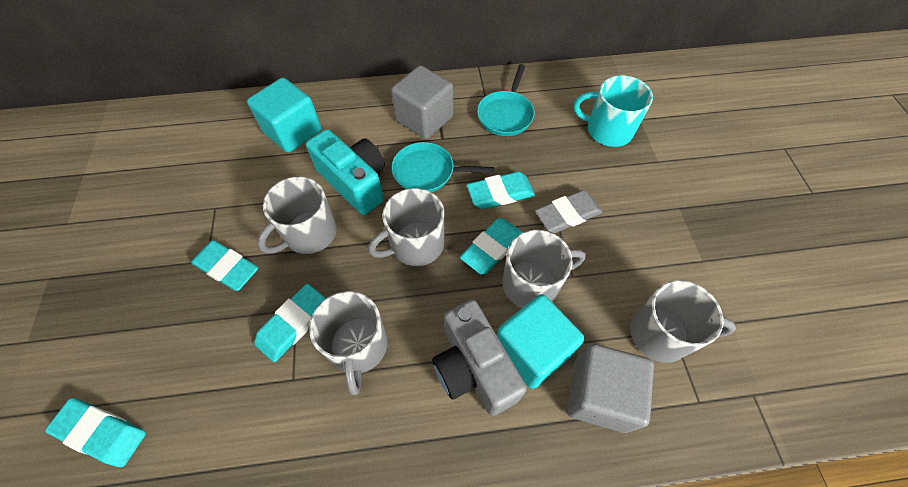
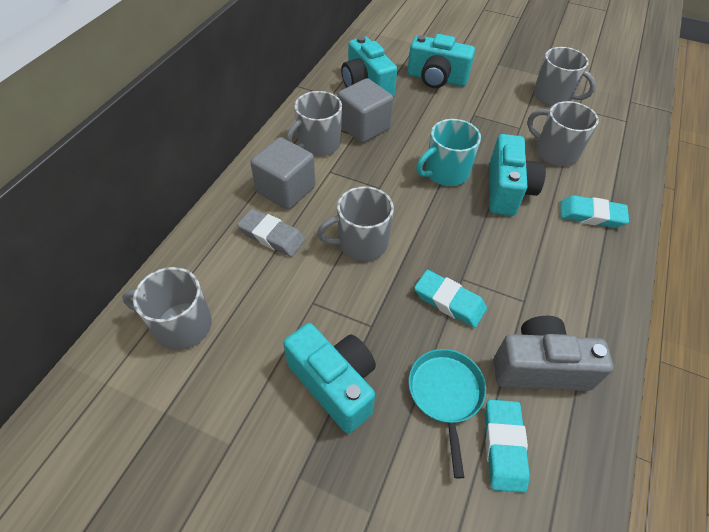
turquoise camera: [306,129,385,215] = 1 -> [283,323,376,433] [341,36,397,97] [407,34,475,88] [489,134,546,216] = 4
turquoise cube: [247,78,321,153] [497,294,585,389] = 2 -> none = 0
turquoise eraser: [45,398,146,467] [191,240,258,291] [254,284,326,362] [460,218,523,275] [467,172,535,209] = 5 -> [414,270,487,328] [485,399,530,493] [560,195,629,228] = 3
turquoise pan: [391,142,494,192] [477,64,535,136] = 2 -> [408,349,486,479] = 1

